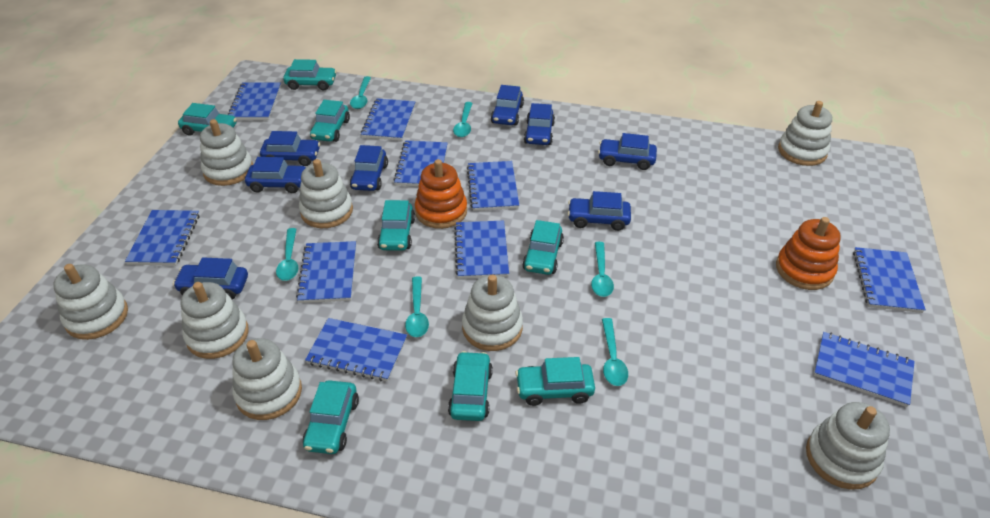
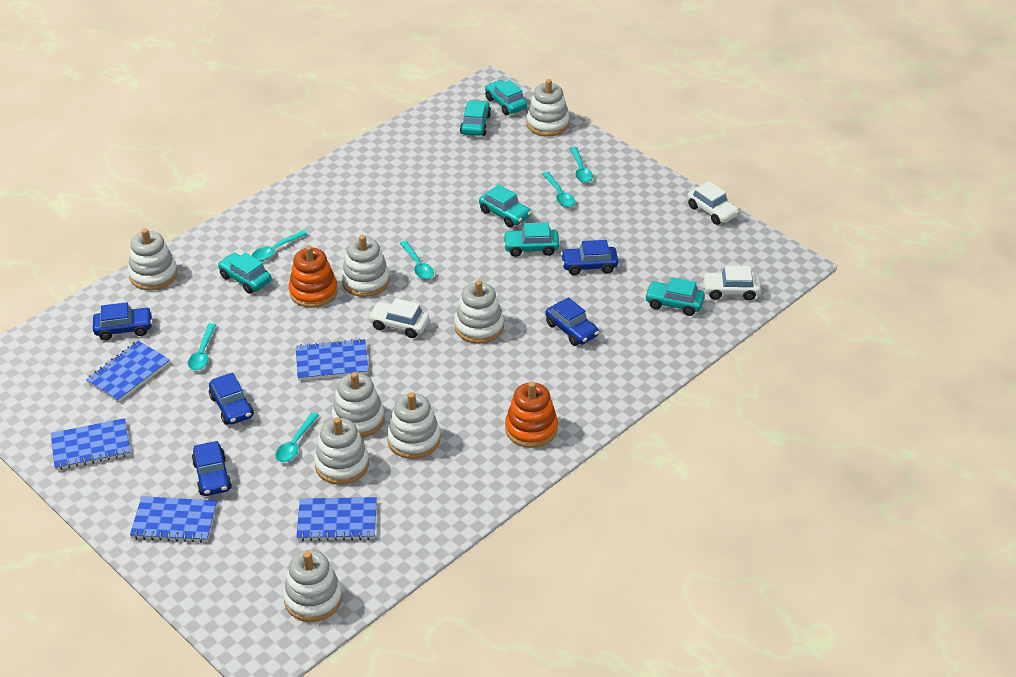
blue car: [173,257,248,299] [245,157,306,193] [260,131,320,166] [350,145,388,191] [491,85,524,126] [524,103,555,145] [568,191,631,231] [598,133,657,170] = 8 -> [93,302,153,340] [192,441,232,496] [209,373,254,425] [545,297,599,346] [561,240,618,275] = 5
blue notebook: [125,210,199,266] [227,82,281,120] [296,241,356,303] [305,318,407,381] [361,98,415,141] [394,141,448,186] [454,220,509,279] [467,161,519,211] [814,332,915,407] [853,247,926,313] = 10 -> [51,418,130,470] [86,341,170,402] [130,496,217,543] [296,339,369,381] [296,497,377,541] = 5
turquoise car: [178,103,237,135] [283,59,337,91] [303,380,359,454] [310,100,350,142] [377,200,415,251] [448,351,493,421] [515,357,595,406] [522,220,564,275] = 8 -> [218,252,272,294] [460,100,491,136] [479,184,531,227] [485,80,528,115] [503,222,559,257] [645,277,705,316] = 6
white car: none = 0 -> [368,298,429,338] [687,181,739,225] [702,266,761,300] = 3

